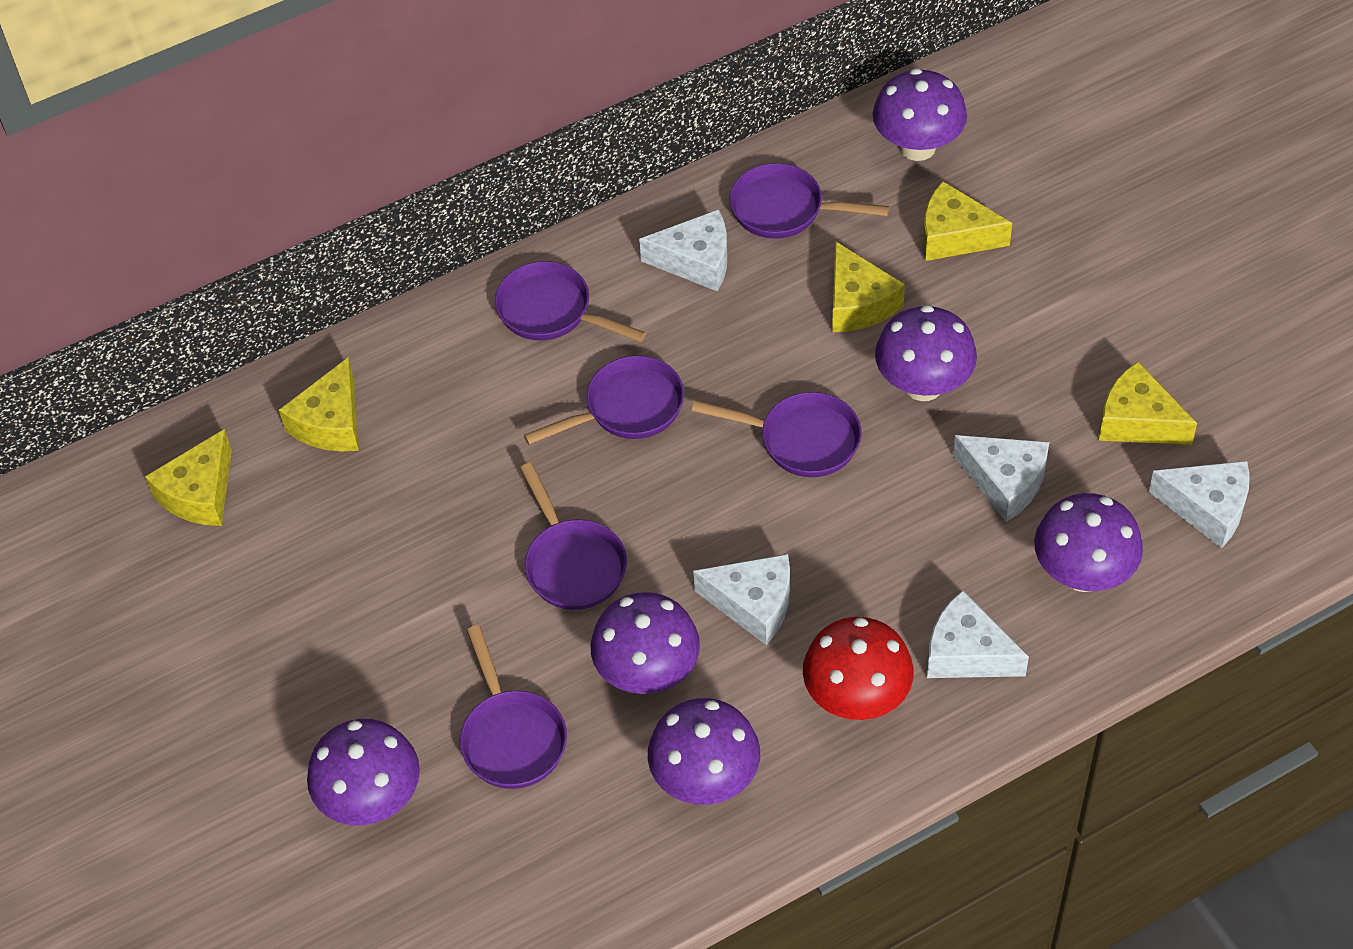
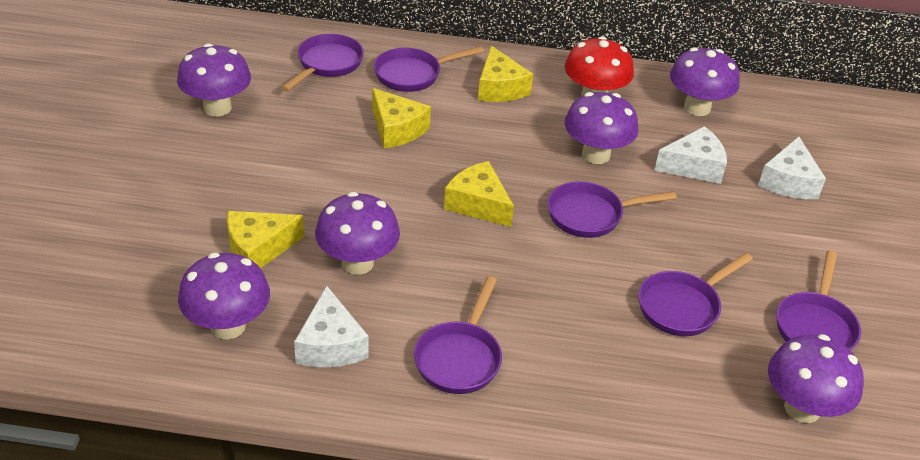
white cheese: [639,209,727,292] [693,554,790,645] [927,591,1029,678] [953,435,1049,522] [1149,461,1250,548] = 5 -> [294,286,369,368] [654,126,727,184] [758,136,826,199] = 3
yellow cheese: [145,429,232,526] [279,357,359,452] [832,241,905,332] [923,181,1012,261] [1099,362,1197,445] = 5 -> [227,211,304,268] [372,88,431,148] [444,161,514,227] [478,46,533,102] = 4

